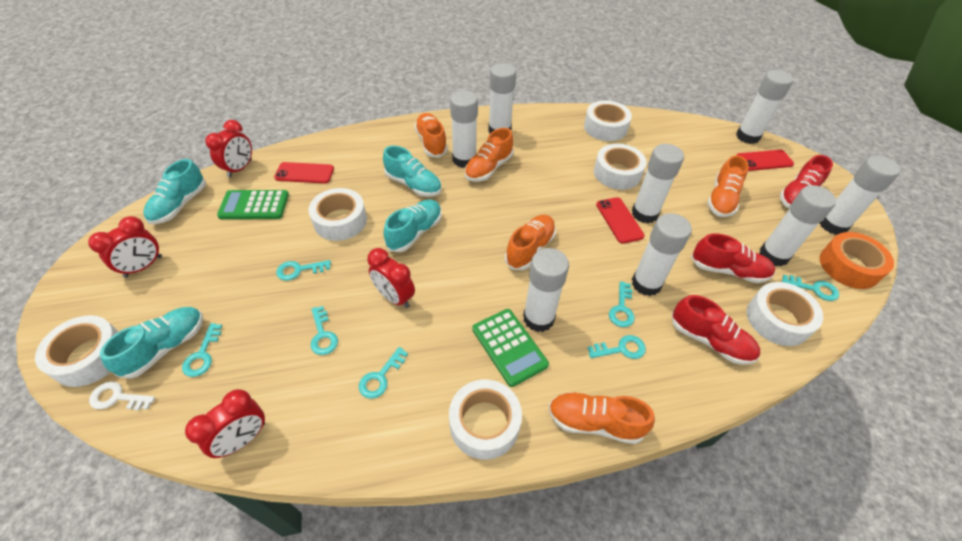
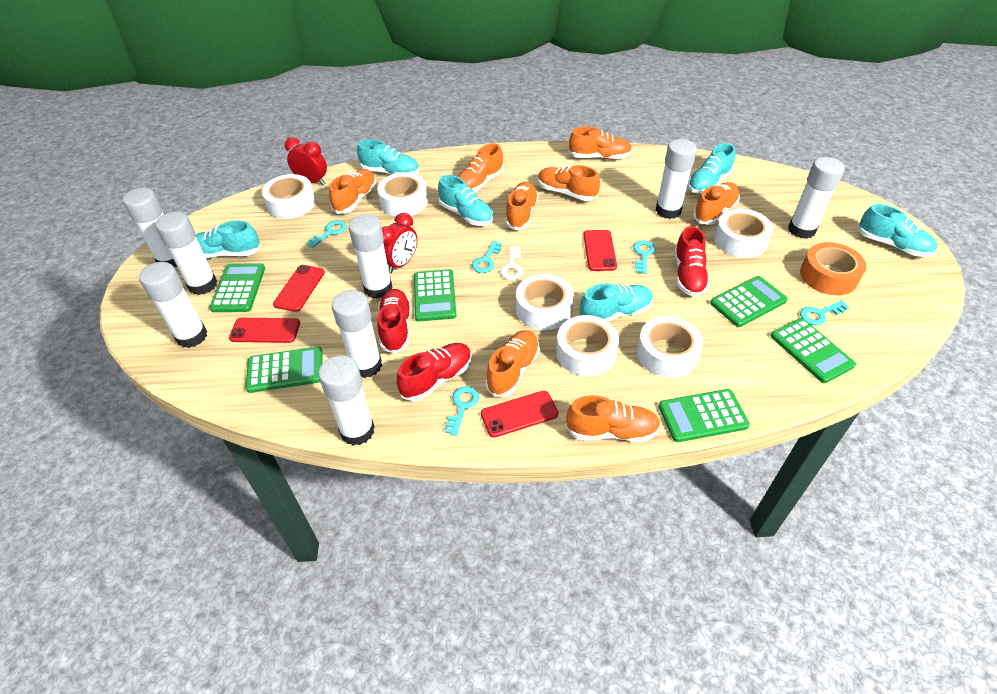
green calculator: [217,190,289,219] [472,309,549,387] = 2 -> [209,263,265,312] [246,346,323,393] [414,269,457,321] [658,389,750,442] [710,276,788,327] [771,318,856,383] = 6
orange shoe: [414,113,448,158] [465,128,513,181] [505,215,556,270] [549,392,655,444] [707,155,749,217] = 5 -> [329,169,376,214] [457,144,504,192] [485,330,540,397] [505,182,539,230] [538,165,600,201] [566,395,661,442] [568,127,632,160] [693,182,740,225] = 8
red clock: [88,216,162,278] [185,389,265,458] [205,120,252,178] [367,248,415,308] = 4 -> [285,137,327,185] [382,213,417,273] = 2
red phone: [274,162,334,183] [596,197,645,244] [737,150,794,171] = 3 -> [229,318,300,343] [273,265,325,312] [481,391,558,437] [584,230,617,271] = 4
turquoise key: [182,323,222,377] [276,260,331,281] [310,306,338,355] [359,347,408,398] [588,335,646,359] [609,281,635,327] [782,275,839,301] = 7 -> [306,220,347,248] [445,386,479,436] [472,241,502,273] [633,240,655,274] [800,300,849,325] = 5
turquoise shoe: [100,307,203,379] [143,159,206,224] [383,146,442,197] [383,199,442,252] = 4 -> [195,221,261,258] [357,139,419,175] [438,175,493,226] [580,283,653,321] [688,143,735,194] [858,204,937,257] = 6

